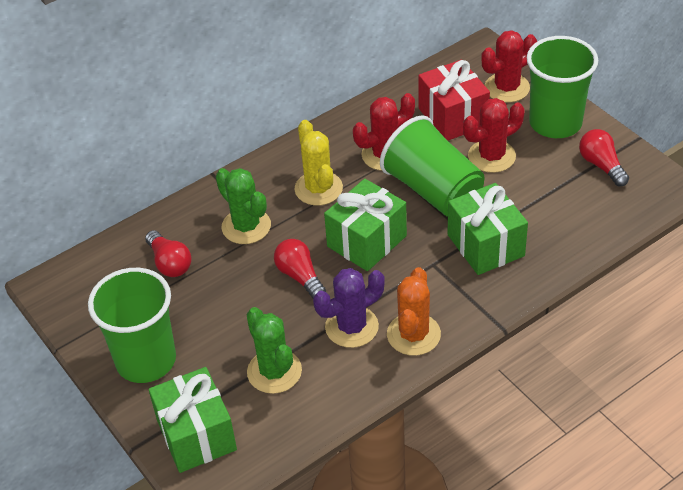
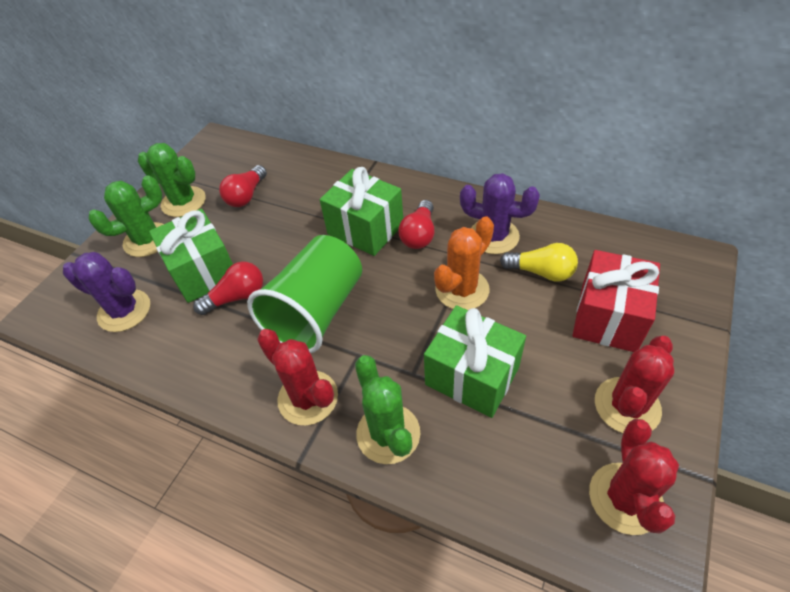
green cactus: [216,168,271,244] [246,307,302,394] = 2 -> [88,175,164,257] [138,143,206,217] [355,355,420,464] = 3
green cup: [88,268,176,383] [380,115,485,217] [527,36,598,138] = 3 -> [247,235,362,353] = 1
purple cactus: [313,268,385,348] = 1 -> [63,252,150,332] [460,173,540,254] = 2
yellow cactus: [295,120,343,206] = 1 -> none = 0
yellow light bulb: none = 0 -> [500,243,578,282] = 1

